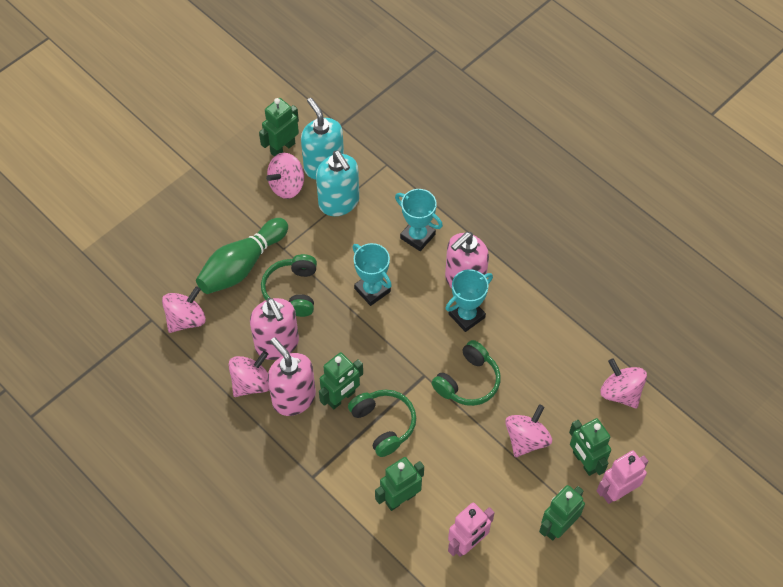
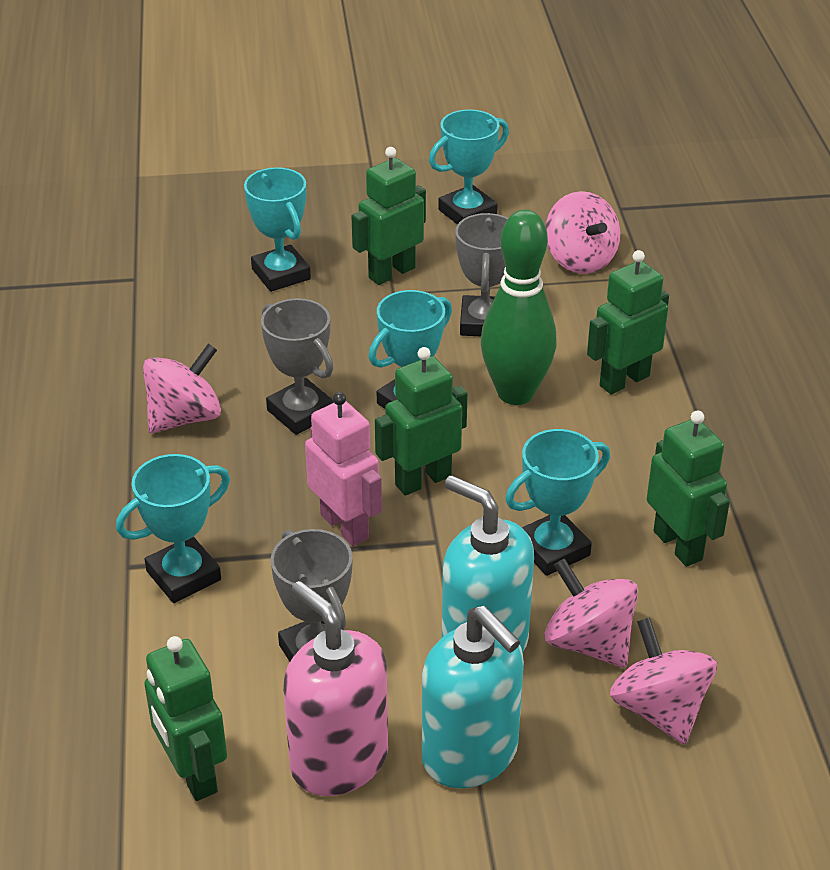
green headphones: [261,254,317,317] [348,389,416,457] [431,340,501,406] = 3 -> none = 0
grey trophy: none = 0 -> [261,298,334,435] [270,529,353,661] [455,213,508,336] = 3
pink robot: [448,503,495,557] [597,450,648,504] = 2 -> [305,392,382,546] = 1
pink soap dispenser: [250,298,299,360] [268,337,316,416] [445,232,489,288] = 3 -> [283,581,388,796] = 1
pink spinning top: [162,286,206,333] [228,351,269,397] [266,153,304,199] [505,405,552,457] [600,358,647,409] = 5 -> [143,344,221,433] [545,191,620,274] [545,558,638,668] [610,617,717,744] = 4
turquoise trophy: [352,243,392,306] [395,189,443,251] [446,269,493,332] = 3 -> [116,454,230,603] [244,167,311,292] [369,290,452,409] [429,109,509,225] [505,429,610,576] = 5

